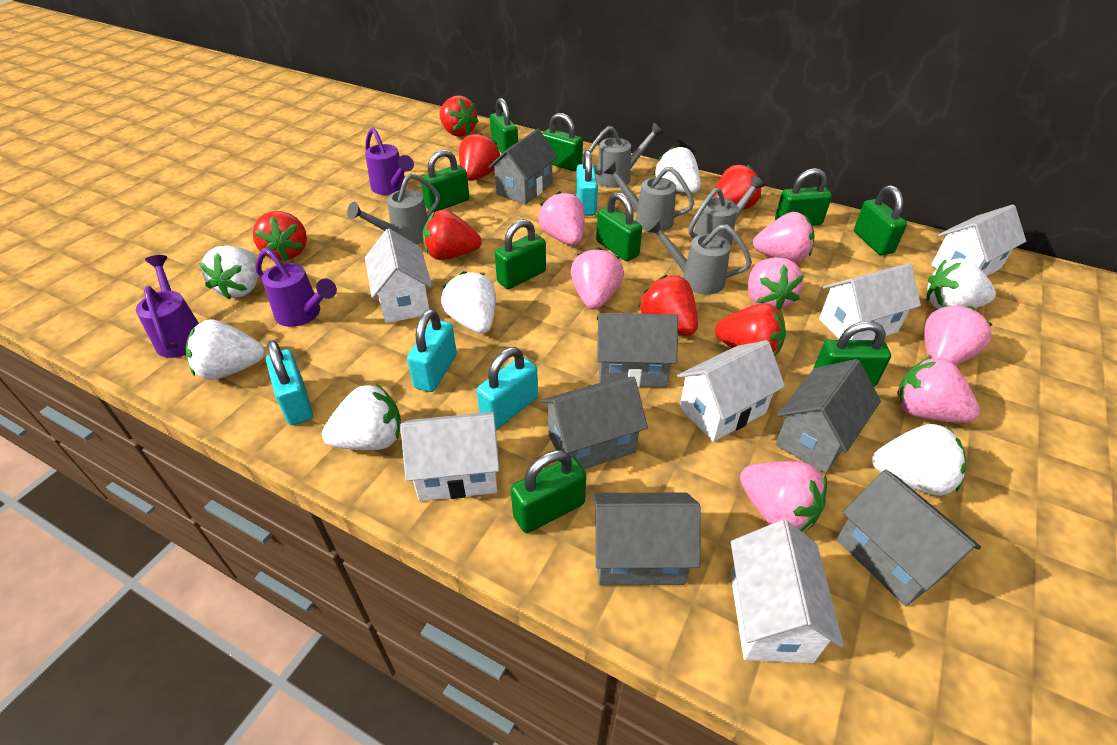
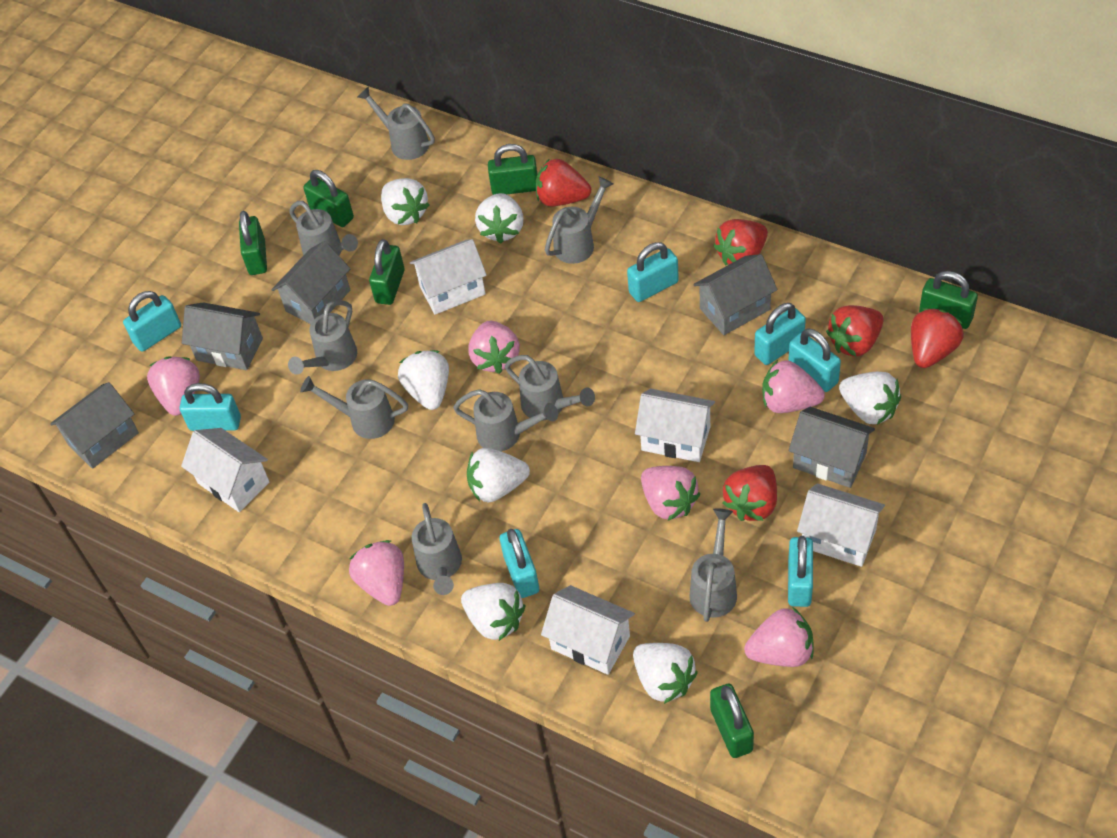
green padlock: [421,150,469,212] [490,98,518,153] [495,219,546,289] [511,450,586,533] [542,113,583,171] [596,192,642,261] [775,168,832,226] [813,321,891,387] [854,185,907,255] = 9 -> [239,211,267,275] [303,170,354,227] [369,239,405,305] [488,144,538,195] [710,684,754,758] [919,271,978,329] = 6
grey house: [489,129,558,205] [541,377,648,469] [592,492,701,585] [596,313,678,388] [775,359,881,473] [836,469,981,606] = 6 -> [50,382,139,469] [182,302,263,370] [272,241,351,324] [693,254,778,335] [789,407,875,488] = 5
grey watering can: [347,173,440,245] [589,122,664,188] [603,161,694,231] [646,218,752,295] [689,176,765,246] = 5 -> [288,300,357,375] [289,201,358,255] [300,376,408,439] [357,86,435,160] [412,503,462,595] [453,389,558,451] [505,355,595,421] [545,176,613,264] [689,508,737,622] = 9
pink strawberry: [538,191,585,245] [571,247,624,310] [740,461,827,532] [748,257,804,311] [753,212,815,263] [897,356,980,423] [924,305,993,365] = 7 -> [147,357,200,416] [349,540,404,606] [468,321,520,374] [641,466,700,520] [744,607,814,667] [762,360,825,413] = 6
purple watering can: [136,255,199,358] [256,248,337,327] [365,128,414,195] = 3 -> none = 0
red strawberry: [252,211,307,262] [423,210,481,260] [439,95,479,137] [459,132,500,181] [638,275,698,336] [713,165,761,209] [715,303,786,356] = 7 -> [536,158,591,206] [713,219,768,266] [723,465,777,521] [826,305,884,356] [911,308,964,368] = 5
turquoise padlock: [266,340,313,425] [407,309,457,392] [476,347,538,429] [576,150,598,216] = 4 -> [123,291,181,352] [179,383,241,431] [500,529,539,598] [627,242,679,302] [754,303,806,365] [788,329,841,392] [788,536,813,607] = 7
white house: [365,229,432,323] [400,412,499,501] [677,340,785,442] [730,520,844,663] [819,263,921,340] [931,204,1026,276] = 6 -> [181,428,269,512] [410,239,487,315] [541,585,635,675] [635,388,715,462] [797,483,885,567] = 5

